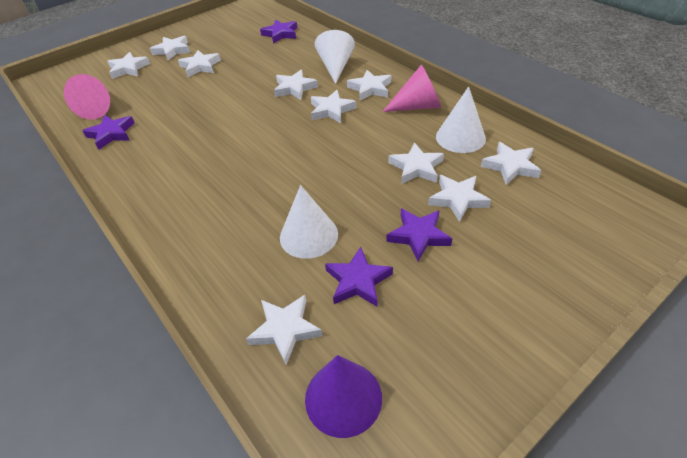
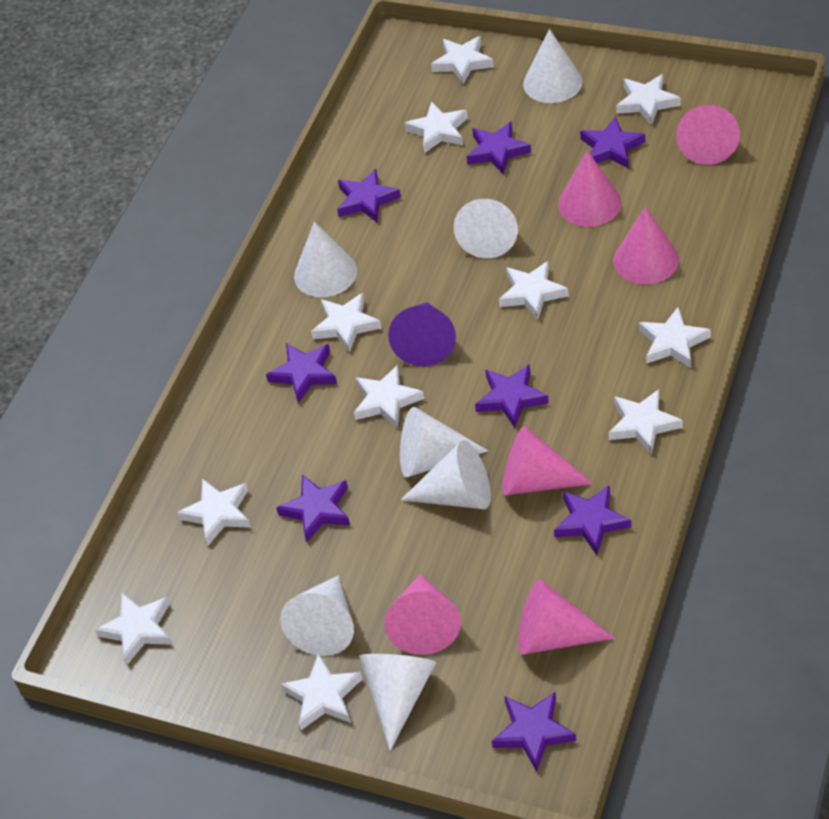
pink cone: [64,74,110,120] [382,65,441,112] = 2 -> [384,574,461,655] [503,426,593,496] [518,579,615,655] [558,150,621,227] [613,206,679,284] [676,105,740,165] = 6
purple star: [83,115,134,150] [260,20,297,44] [325,247,393,307] [386,208,452,261] = 4 -> [266,343,337,403] [276,474,350,542] [337,169,401,222] [466,121,531,174] [475,364,549,428] [492,692,576,772] [554,485,632,555] [580,116,645,169] = 8
white cone: [280,185,338,259] [315,30,355,84] [436,87,486,153] = 3 -> [280,575,354,656] [294,221,357,297] [359,654,436,751] [400,407,488,477] [401,440,491,509] [454,199,518,258] [523,29,583,103] = 7
white star: [107,52,150,79] [150,36,190,60] [178,50,221,77] [246,295,322,365] [274,70,318,100] [311,90,356,123] [347,70,391,101] [389,142,444,184] [428,175,491,222] [481,142,541,185] = 10 -> [95,593,172,665] [177,479,251,546] [281,653,362,730] [311,293,381,353] [354,365,424,428] [404,101,468,153] [431,36,494,84] [499,261,568,320] [609,389,683,455] [616,74,681,125] [639,307,711,368] = 11

